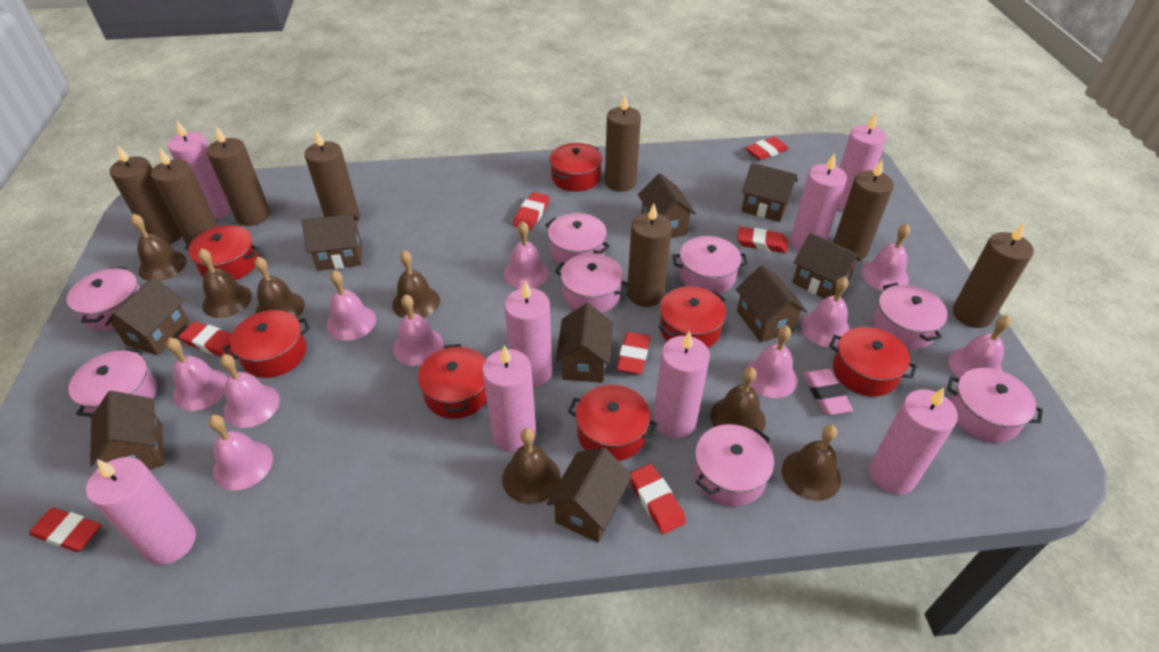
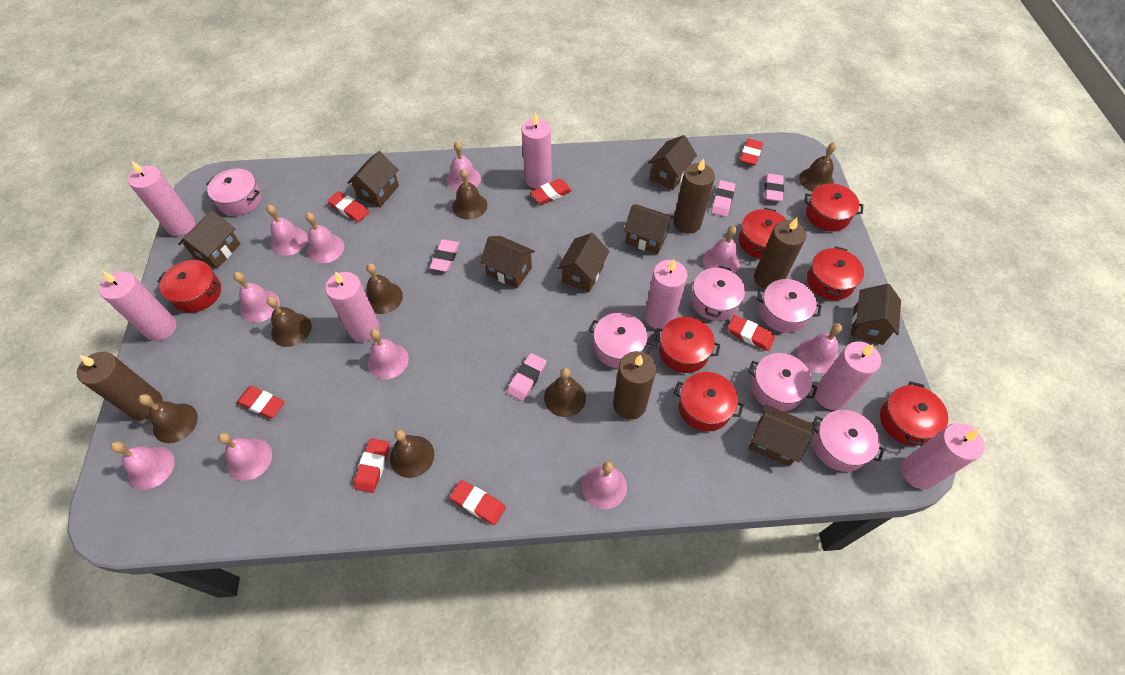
brown candle: [109,145,182,244] [151,148,218,245] [207,126,270,226] [304,130,360,224] [605,95,641,192] [627,203,672,307] [833,160,894,259] [953,223,1034,328] = 8 -> [77,352,163,420] [613,351,656,420] [673,158,715,234] [754,218,807,289] = 4
brown house: [90,391,164,470] [105,277,190,355] [302,214,362,271] [547,447,632,543] [556,303,613,383] [638,173,696,238] [736,265,807,343] [741,163,798,222] [792,233,862,299] = 9 -> [178,210,241,269] [347,151,399,207] [480,236,535,288] [558,233,610,292] [624,205,674,255] [648,135,697,190] [749,404,813,466] [851,284,901,345] = 8
pink candle: [86,457,196,565] [168,120,232,219] [482,345,536,452] [504,281,552,387] [653,331,710,438] [790,153,847,251] [838,113,887,211] [869,388,958,495] = 8 -> [99,271,177,341] [128,160,195,236] [325,271,380,342] [521,112,552,189] [645,259,688,329] [815,341,881,410] [901,423,985,489] = 7
pink eraser: [803,369,853,415] = 1 -> [430,239,460,272] [507,353,546,401] [711,180,735,217] [764,174,784,202] = 4
pink pot: [67,267,140,331] [68,348,157,418] [545,213,610,266] [555,253,629,313] [673,236,748,294] [693,424,774,506] [873,283,948,349] [947,368,1043,442] = 8 -> [207,169,262,216] [588,313,653,368] [691,266,745,321] [748,353,818,411] [757,279,822,333] [812,410,885,472] = 6

